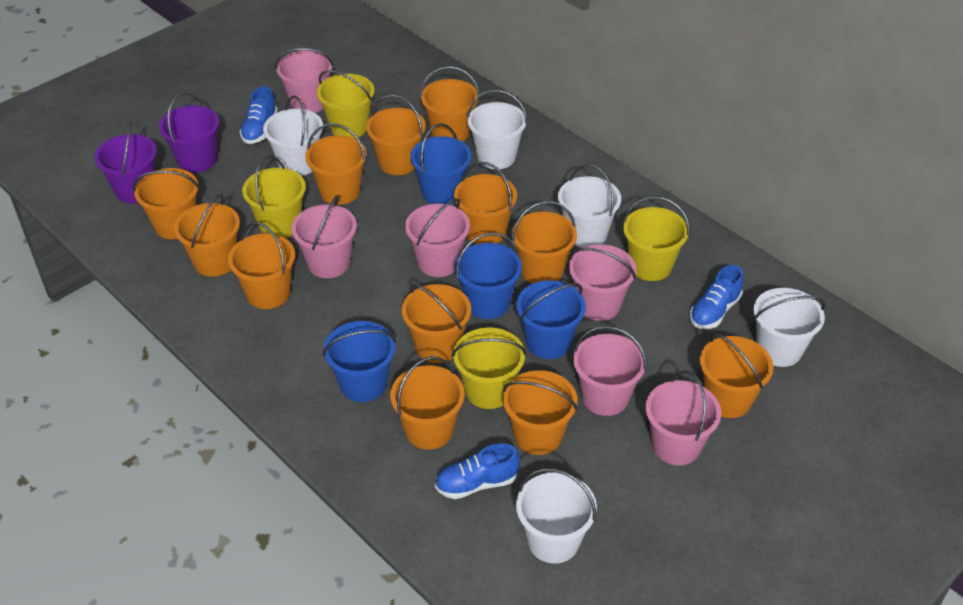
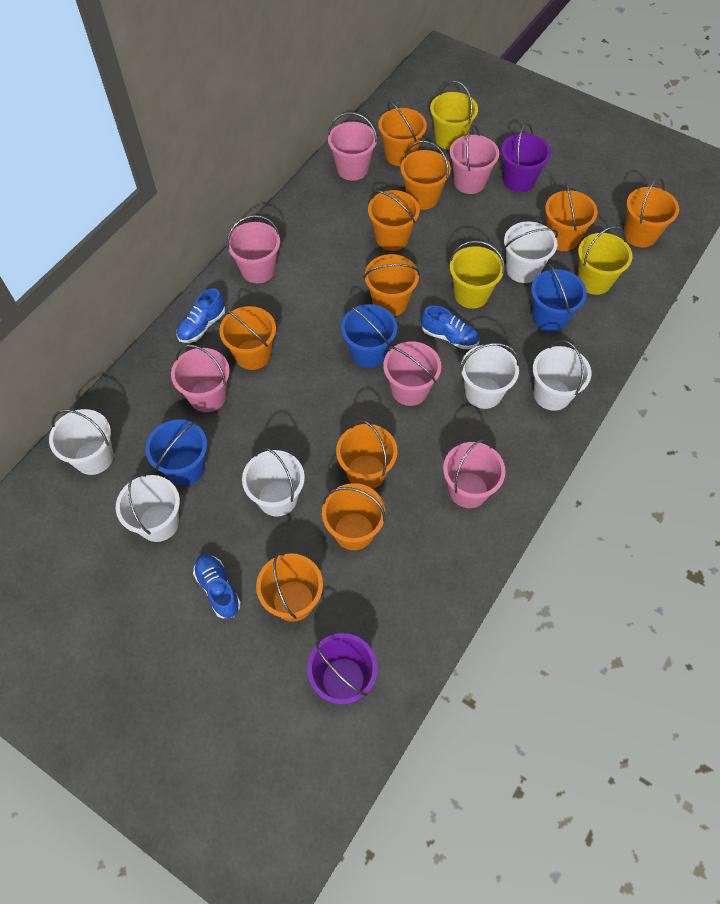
blue bucket: [323,321,396,402] [410,123,471,205] [455,232,522,319] [516,280,586,359] = 4 -> [145,419,207,485] [341,304,397,368] [531,264,587,332] = 3
orange bucket: [133,168,200,239] [174,194,240,277] [228,222,295,309] [305,123,367,205] [366,95,426,175] [390,356,465,450] [402,283,471,363] [420,66,479,142] [454,162,517,244] [503,370,578,455] [511,201,577,284] [700,333,773,418] = 12 -> [219,306,276,370] [256,552,323,622] [322,483,386,550] [336,420,398,489] [364,254,420,316] [368,190,420,251] [378,102,427,166] [400,141,451,210] [545,182,598,251] [624,178,679,247] = 10
white bucket: [263,95,323,176] [467,90,527,169] [516,468,597,564] [558,164,621,248] [753,288,825,367] = 5 -> [49,409,113,475] [116,472,180,542] [242,447,305,517] [460,343,519,409] [504,221,558,283] [533,340,591,411] = 6
yellow bucket: [242,155,306,238] [317,70,374,138] [452,327,527,409] [623,196,690,281] = 4 -> [430,81,478,150] [450,241,505,309] [577,226,633,295] = 3

